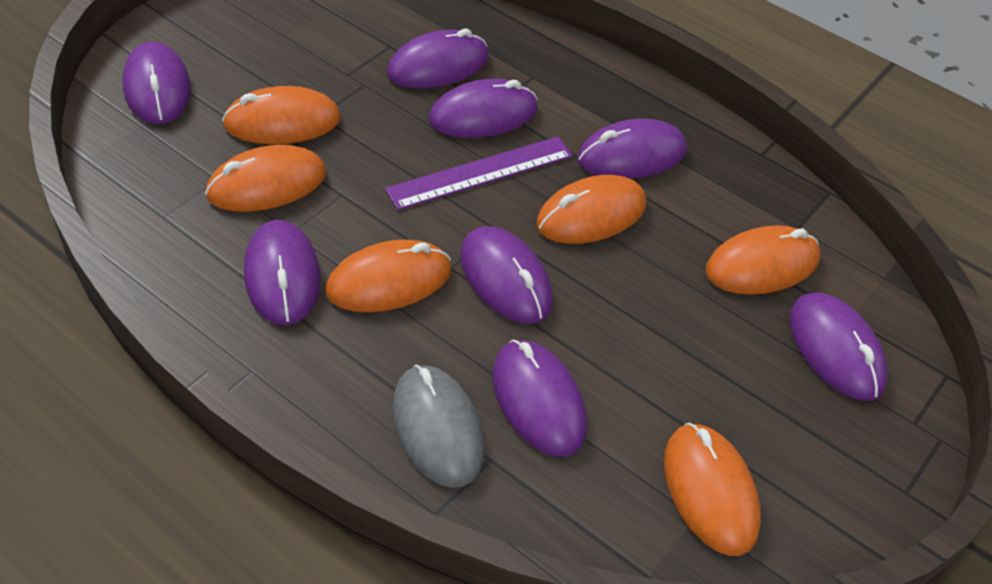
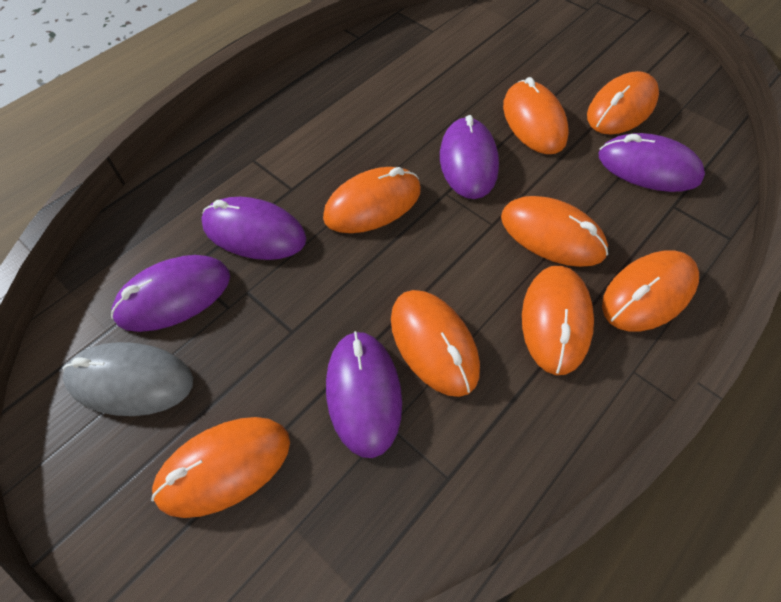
orange mouse: [205,145,326,212] [222,86,341,144] [325,239,451,312] [536,175,646,244] [664,422,761,556] [705,225,820,295] = 6 -> [151,417,290,518] [323,167,421,233] [391,290,480,397] [501,196,608,267] [503,77,569,154] [522,266,594,375] [587,71,659,135] [602,250,699,331] = 8
purple mouse: [123,42,191,124] [244,220,321,325] [387,29,489,89] [429,79,538,138] [460,226,553,324] [493,340,587,457] [577,119,687,179] [789,292,888,401] = 8 -> [111,255,230,332] [201,197,306,260] [326,331,402,458] [440,115,499,199] [598,133,705,192] = 5
purple ruler: [385,137,573,210] = 1 -> none = 0

